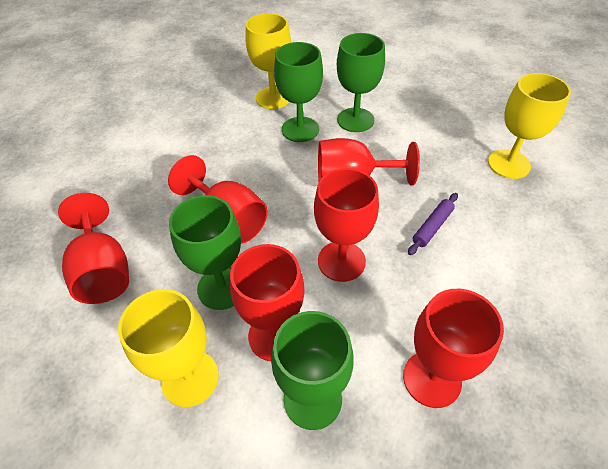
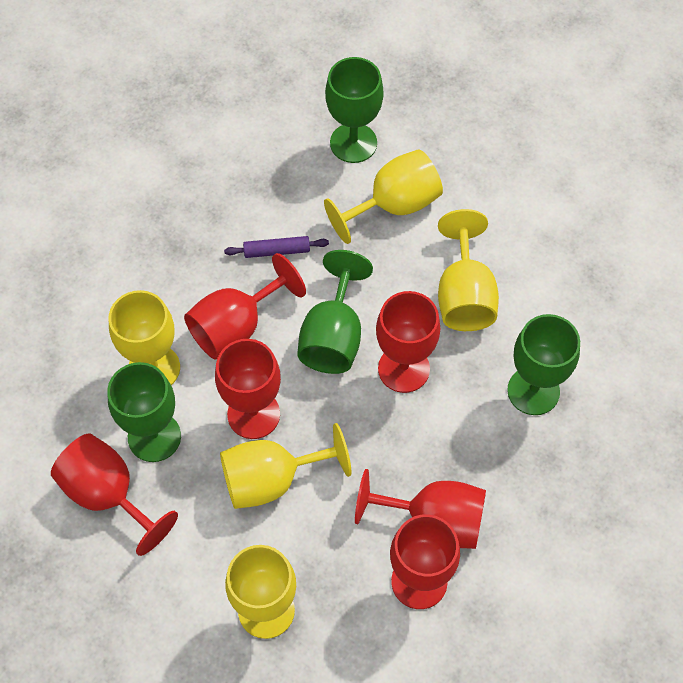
yellow goblet: [118,289,219,407] [245,13,291,109] [488,73,571,179] = 3 -> [109,290,180,385] [220,423,351,509] [225,545,296,639] [324,149,443,244] [438,209,499,331] = 5

